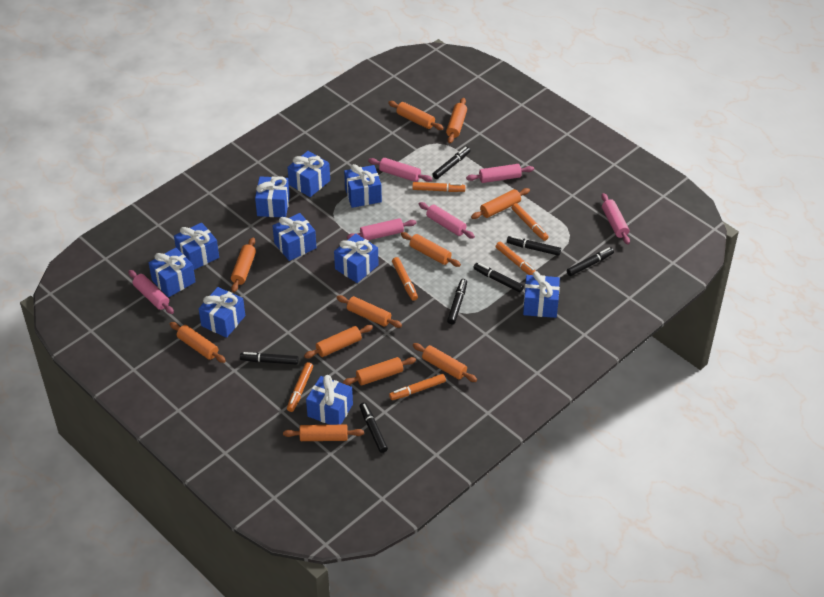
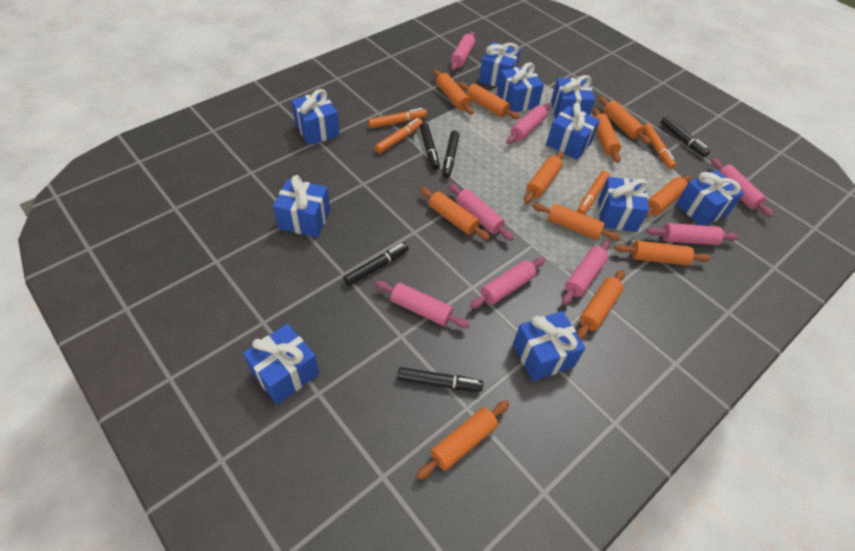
black marker: [240,352,299,365] [359,403,388,453] [432,147,470,179] [447,279,467,324] [473,263,524,292] [507,236,561,256] [567,247,614,276] = 7 -> [343,242,409,286] [397,367,484,392] [420,123,440,170] [442,131,459,178] [661,116,710,157] = 5
orange marker: [287,362,313,412] [389,374,446,400] [392,257,418,301] [412,182,465,192] [496,242,536,275] [512,203,549,241] = 6 -> [368,108,427,128] [375,118,423,153] [577,171,610,214] [644,124,676,169] = 4
pink rolling pin: [128,270,174,314] [347,218,416,240] [368,158,432,182] [419,202,475,238] [466,164,534,183] [601,193,630,244] = 6 -> [376,281,470,328] [449,184,514,241] [451,32,475,71] [470,257,545,309] [506,103,550,144] [562,240,610,305] [646,223,739,245] [711,158,773,217] = 8

